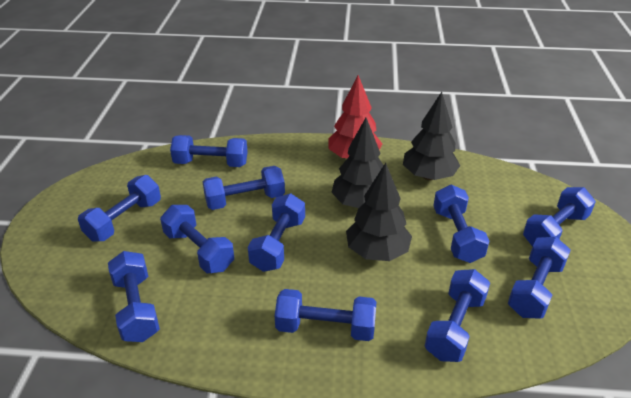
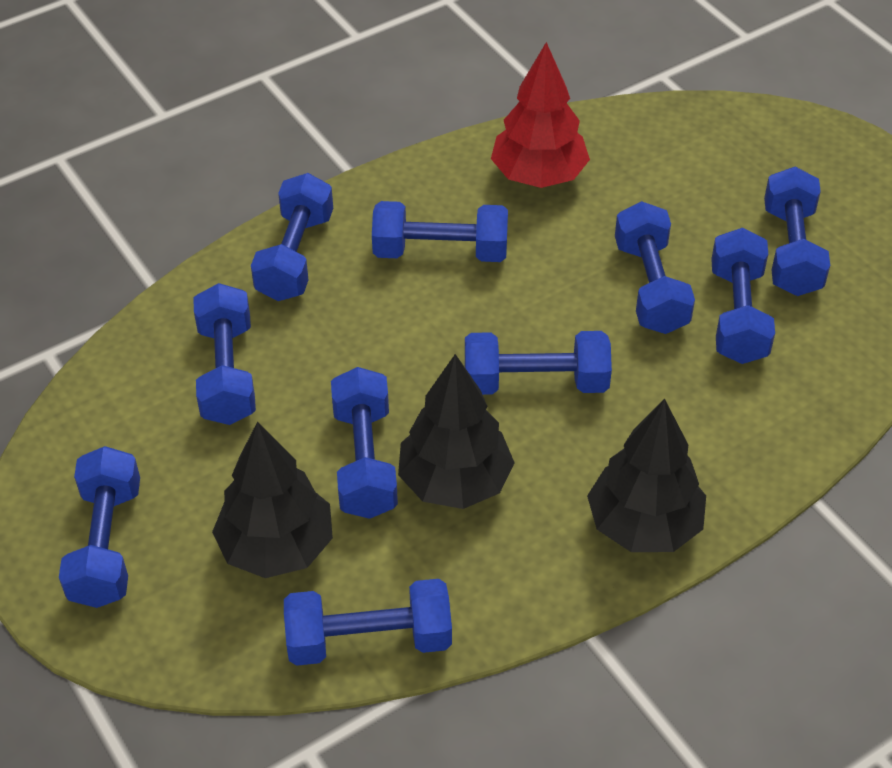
blue dumbbell: [78,175,161,242] [108,251,160,342] [160,205,234,273] [170,135,248,167] [202,166,285,210] [248,194,305,272] [275,289,376,341] [425,269,490,362] [433,185,489,263] [508,237,571,319] [523,187,596,247] = 11 -> [59,446,140,608] [193,283,256,425] [251,173,333,301] [284,579,452,666] [331,367,398,519] [372,201,508,262] [465,331,612,395] [615,201,695,334] [711,228,775,364] [764,167,830,296] = 10

